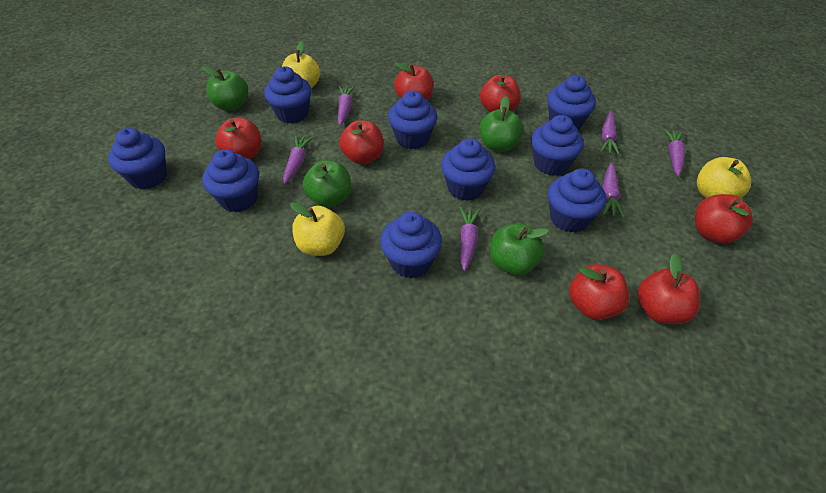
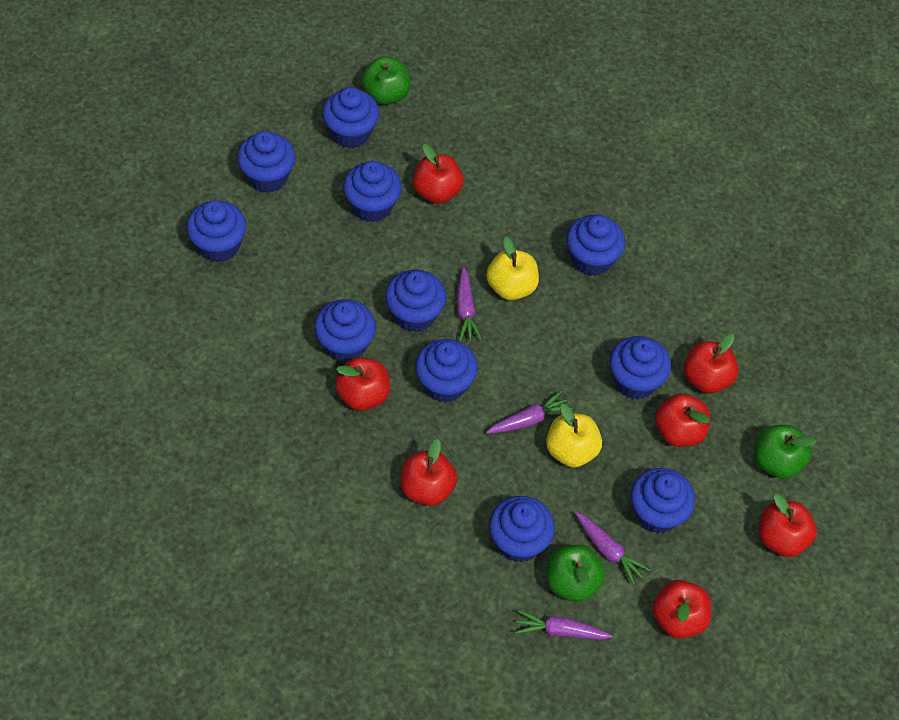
blue cupcake: [108,128,167,189] [202,149,259,212] [264,66,312,123] [380,212,442,278] [388,90,437,149] [441,138,495,201] [531,115,584,176] [547,75,596,130] [548,168,606,232] = 9 -> [187,200,247,262] [237,131,296,193] [314,299,376,362] [322,87,379,148] [343,161,402,223] [385,270,446,332] [415,339,478,403] [489,496,555,562] [567,215,626,276] [609,336,671,399] [631,468,695,533] = 11
green apple: [202,66,248,111] [303,160,351,207] [480,96,523,152] [490,224,549,276] = 4 -> [361,56,410,105] [547,544,605,602] [755,425,817,479] = 3
purple carrot: [283,135,313,185] [338,86,355,126] [460,207,481,272] [600,111,620,155] [603,163,624,218] [664,129,685,177] = 6 -> [456,267,482,342] [486,391,572,434] [515,610,613,640] [575,512,650,585] = 4
yellow apple: [282,41,320,88] [290,202,345,256] [697,157,751,198] = 3 -> [486,237,539,300] [546,404,602,468] = 2

